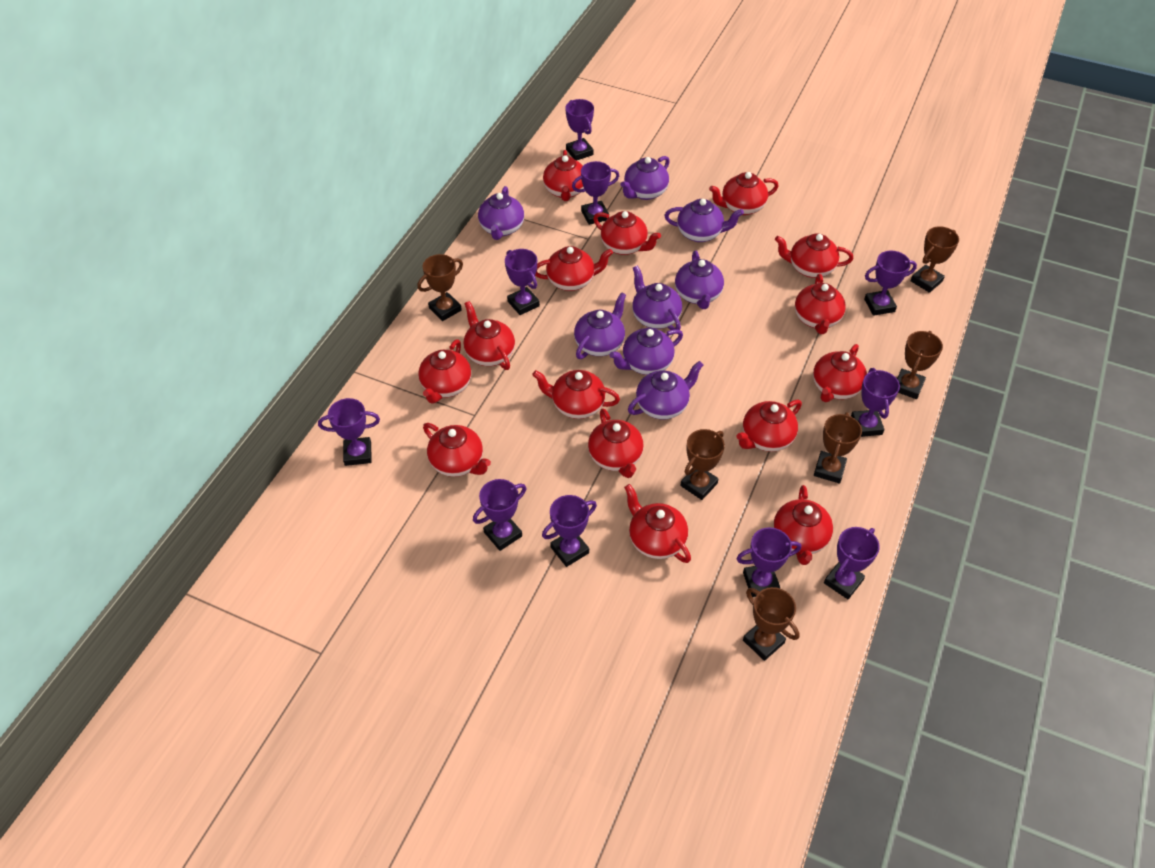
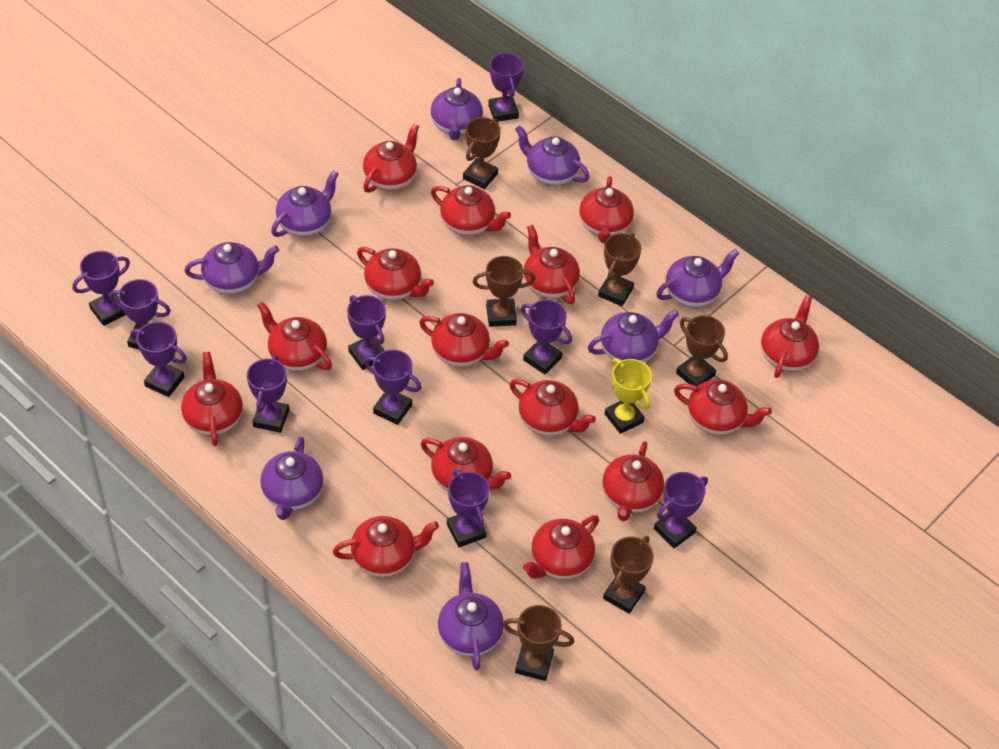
yellow trophy: none = 0 -> [605,358,652,434] = 1

